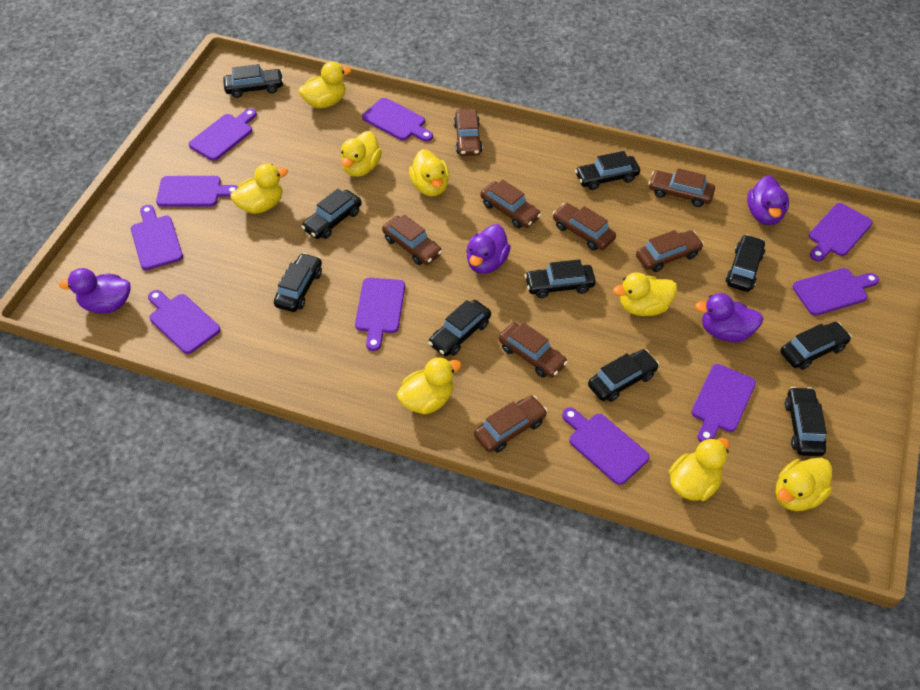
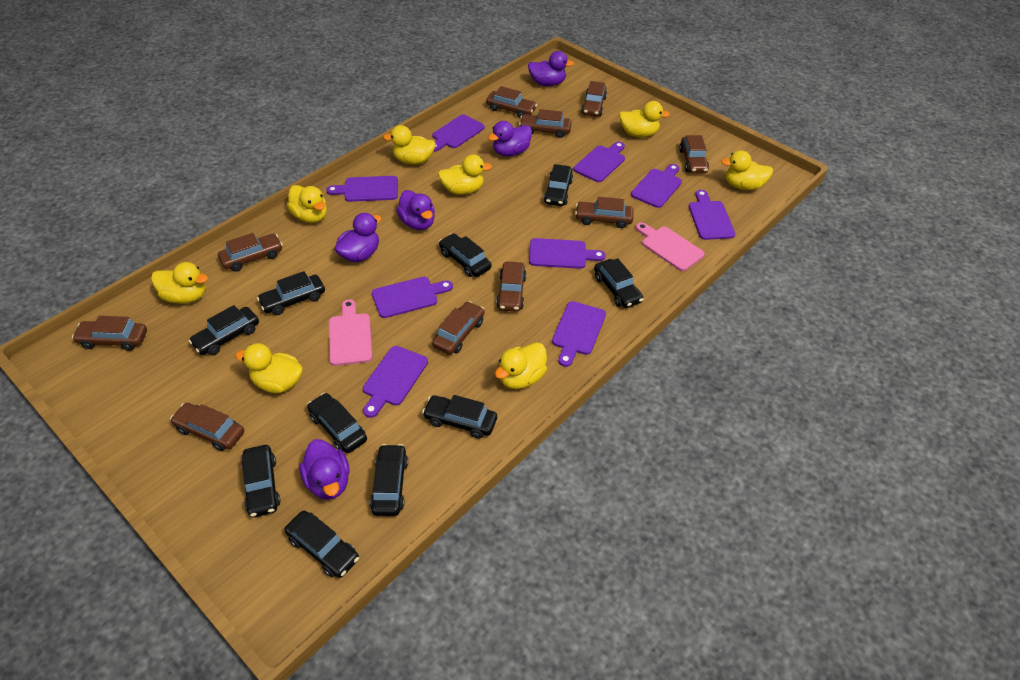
brown car: [382,214,442,265] [454,109,482,156] [474,396,548,453] [480,180,541,228] [499,322,568,378] [552,203,616,251] [636,230,704,272] [649,168,715,207] = 8 -> [72,316,147,351] [170,403,244,451] [218,233,283,272] [432,301,485,355] [486,86,537,118] [496,262,527,312] [519,109,572,138] [575,197,634,228] [581,81,607,117] [679,135,709,174] = 10
pink cutting board: none = 0 -> [329,299,372,366] [636,222,705,271] = 2
purple cutting board: [131,205,183,270] [148,290,220,354] [156,176,238,207] [189,108,257,161] [355,278,405,351] [362,98,433,142] [562,407,650,485] [691,364,756,442] [792,268,879,316] [809,203,873,262] = 10 -> [326,176,398,202] [363,346,428,418] [372,277,453,318] [432,114,485,152] [529,238,606,269] [552,301,606,367] [574,142,625,182] [631,164,682,208] [689,190,735,240] = 9
purple duck: [59,268,131,314] [466,224,511,274] [695,293,764,342] [747,176,789,225] = 4 -> [299,439,350,500] [335,213,381,262] [396,190,435,230] [488,121,532,156] [528,51,574,86] = 5

